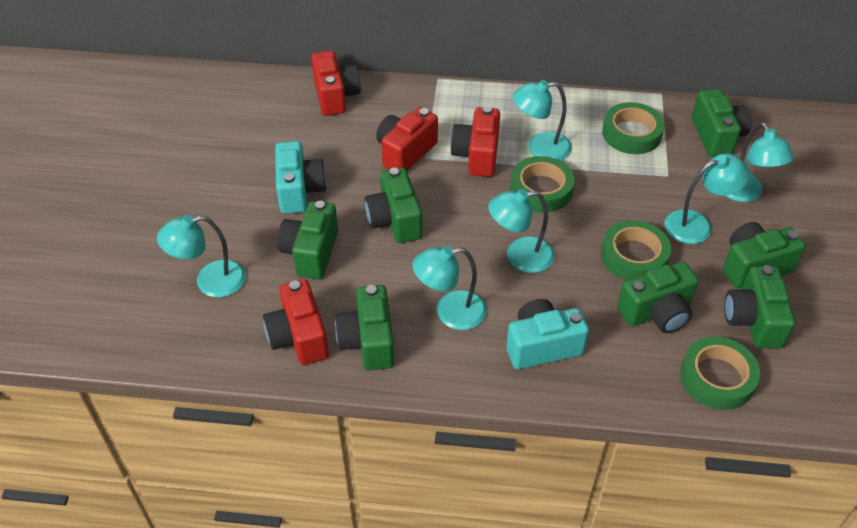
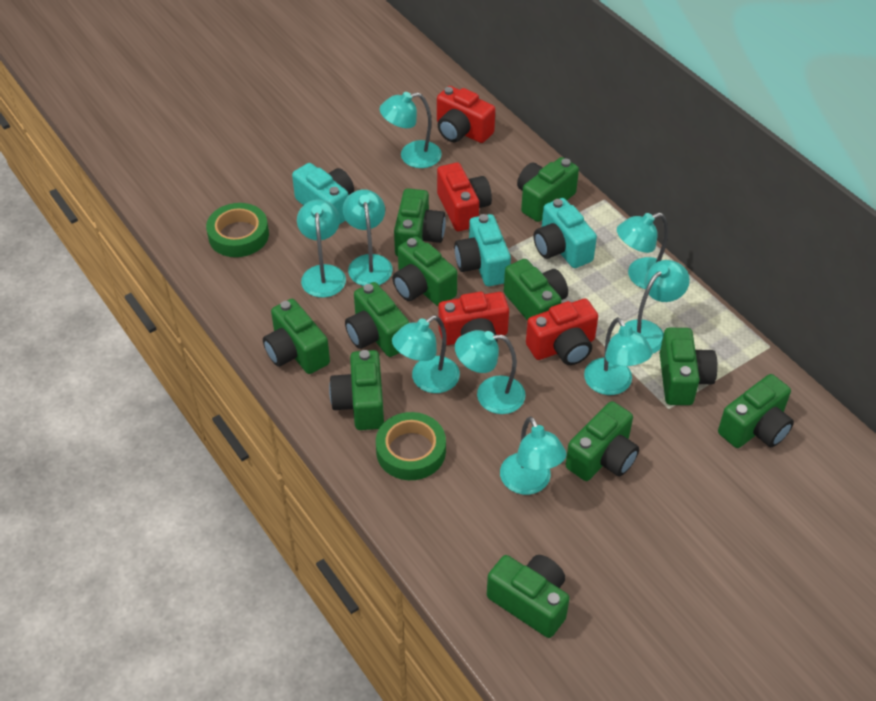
green camera: [277,201,338,279] [335,285,394,370] [365,168,422,243] [617,262,699,333] [692,89,751,157] [723,222,806,288] [724,265,795,349] = 7 -> [263,299,330,374] [329,350,384,430] [345,282,409,357] [392,236,457,306] [394,188,446,256] [487,555,570,638] [504,259,568,321] [517,157,579,222] [565,401,639,481] [659,328,718,405] [718,374,794,448] = 11
green tape: [510,156,575,213] [601,220,671,280] [602,102,665,154] [680,337,760,410] = 4 -> [206,203,269,257] [376,412,446,480] = 2
turquoise camera: [275,141,326,214] [506,299,589,369] = 2 -> [292,163,354,225] [454,214,511,286] [534,198,597,268] = 3
turquoise lamp: [157,215,246,298] [412,246,487,330] [488,189,555,273] [513,80,572,160] [665,154,750,244] [724,123,794,202] = 6 -> [297,200,346,298] [343,189,393,286] [379,92,442,168] [392,315,460,393] [455,330,526,414] [500,416,567,495] [584,317,653,395] [617,213,668,289] [618,260,690,354] = 9

